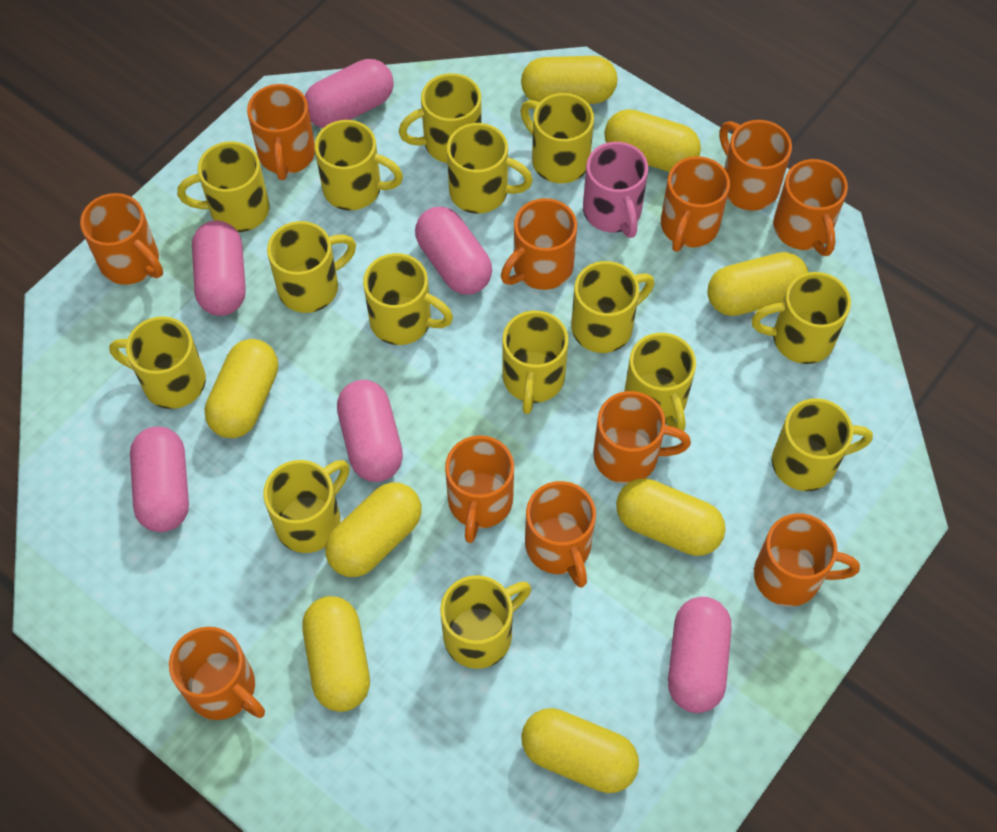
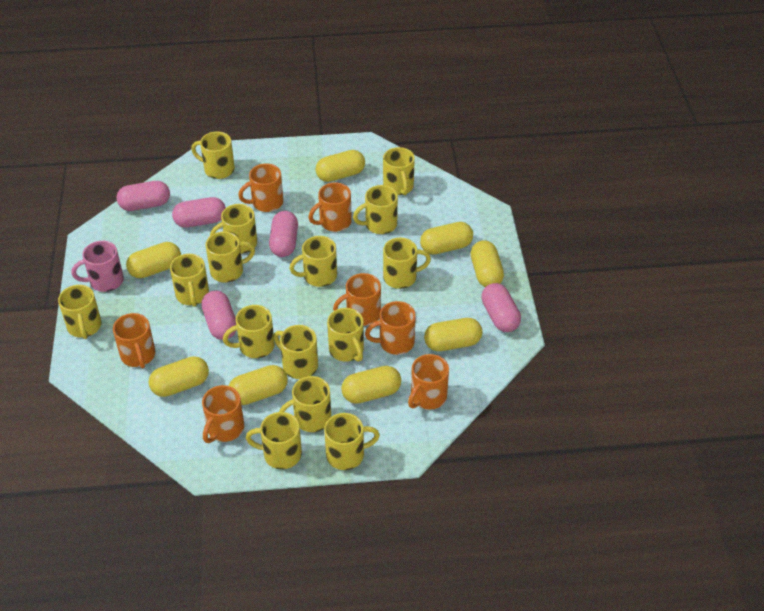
orange mug: [80,193,163,285] [169,627,265,720] [247,84,315,180] [445,435,514,543] [501,198,577,290] [525,481,596,588] [593,391,691,484] [661,156,730,252] [720,120,792,210] [754,513,860,607] [773,159,848,256] = 11 -> [113,313,156,368] [202,385,244,443] [238,163,283,212] [308,183,352,232] [333,273,381,326] [365,301,416,355] [408,354,449,410] = 7
pink capsule: [130,427,189,532] [192,221,246,316] [305,59,394,128] [337,380,403,482] [415,207,492,295] [668,597,732,713] = 6 -> [117,181,170,211] [172,197,226,228] [201,291,236,340] [269,211,298,257] [481,283,521,332] = 5

